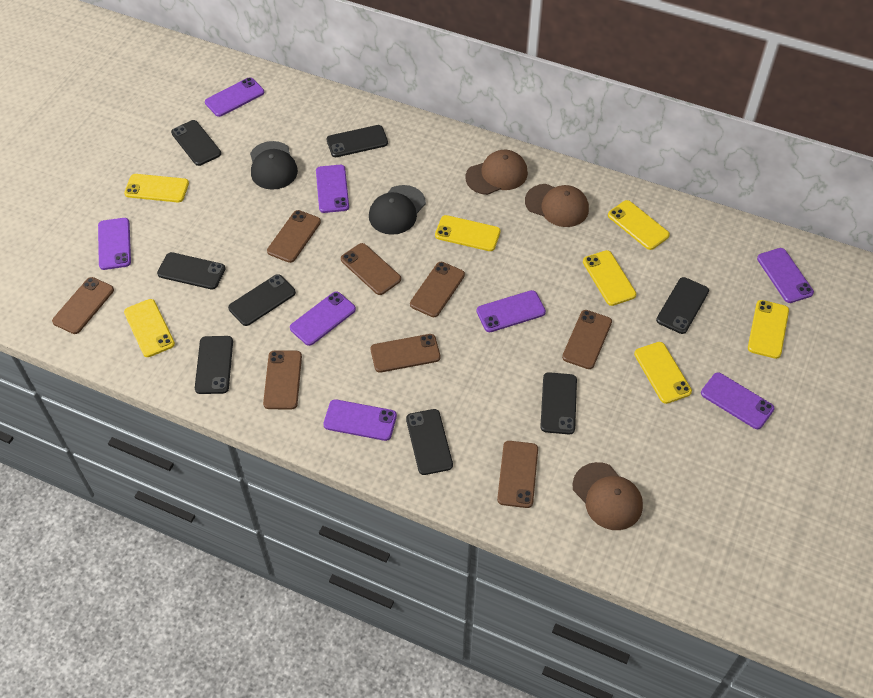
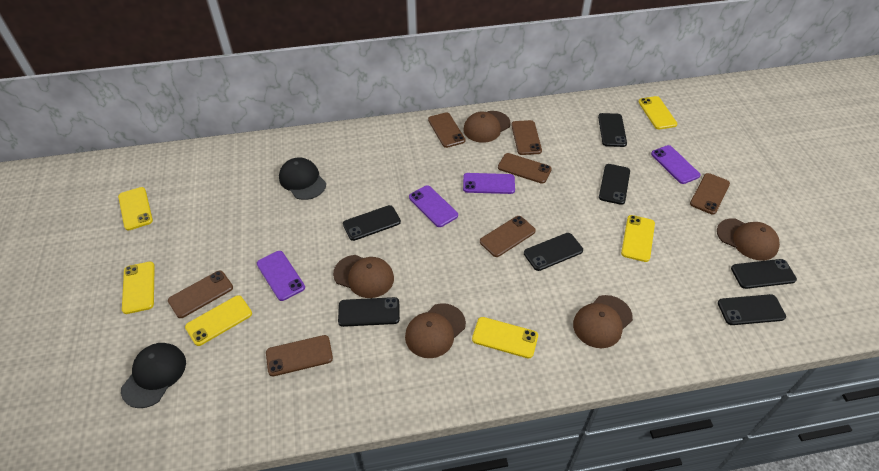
black phone: [157,252,226,289] [171,120,221,166] [195,336,233,394] [228,274,296,326] [326,125,388,157] [406,409,453,475] [540,372,577,434] [656,277,709,334] = 8 -> [338,297,400,327] [343,205,401,241] [524,233,583,271] [598,113,627,147] [599,164,630,205] [718,294,786,325] [731,259,797,289] = 7
brown cap: [465,150,528,195] [525,184,589,227] [573,462,643,530] = 3 -> [333,255,394,298] [405,303,466,358] [463,111,511,143] [573,295,633,348] [717,218,780,261] = 5
brown phone: [52,277,114,334] [263,350,302,409] [267,210,321,263] [341,243,401,295] [371,334,440,373] [410,262,465,317] [497,441,538,508] [562,310,612,369] = 8 -> [168,270,233,318] [266,335,333,376] [428,112,465,148] [480,216,536,257] [498,153,552,184] [511,120,542,155] [690,173,730,214] = 7
purple phone: [98,218,131,270] [205,77,264,117] [290,291,356,346] [316,165,349,213] [323,399,397,441] [477,290,546,332] [701,372,774,429] [757,248,814,303] = 8 -> [257,251,305,301] [409,185,458,227] [463,173,515,194] [651,145,701,184] = 4
yellow phone: [124,174,189,202] [124,299,175,357] [435,215,501,251] [583,250,636,306] [608,200,670,250] [634,342,692,404] [748,300,789,359] = 7 -> [118,187,153,231] [122,262,155,314] [185,295,252,346] [472,317,538,358] [621,215,655,262] [638,96,677,129] = 6

